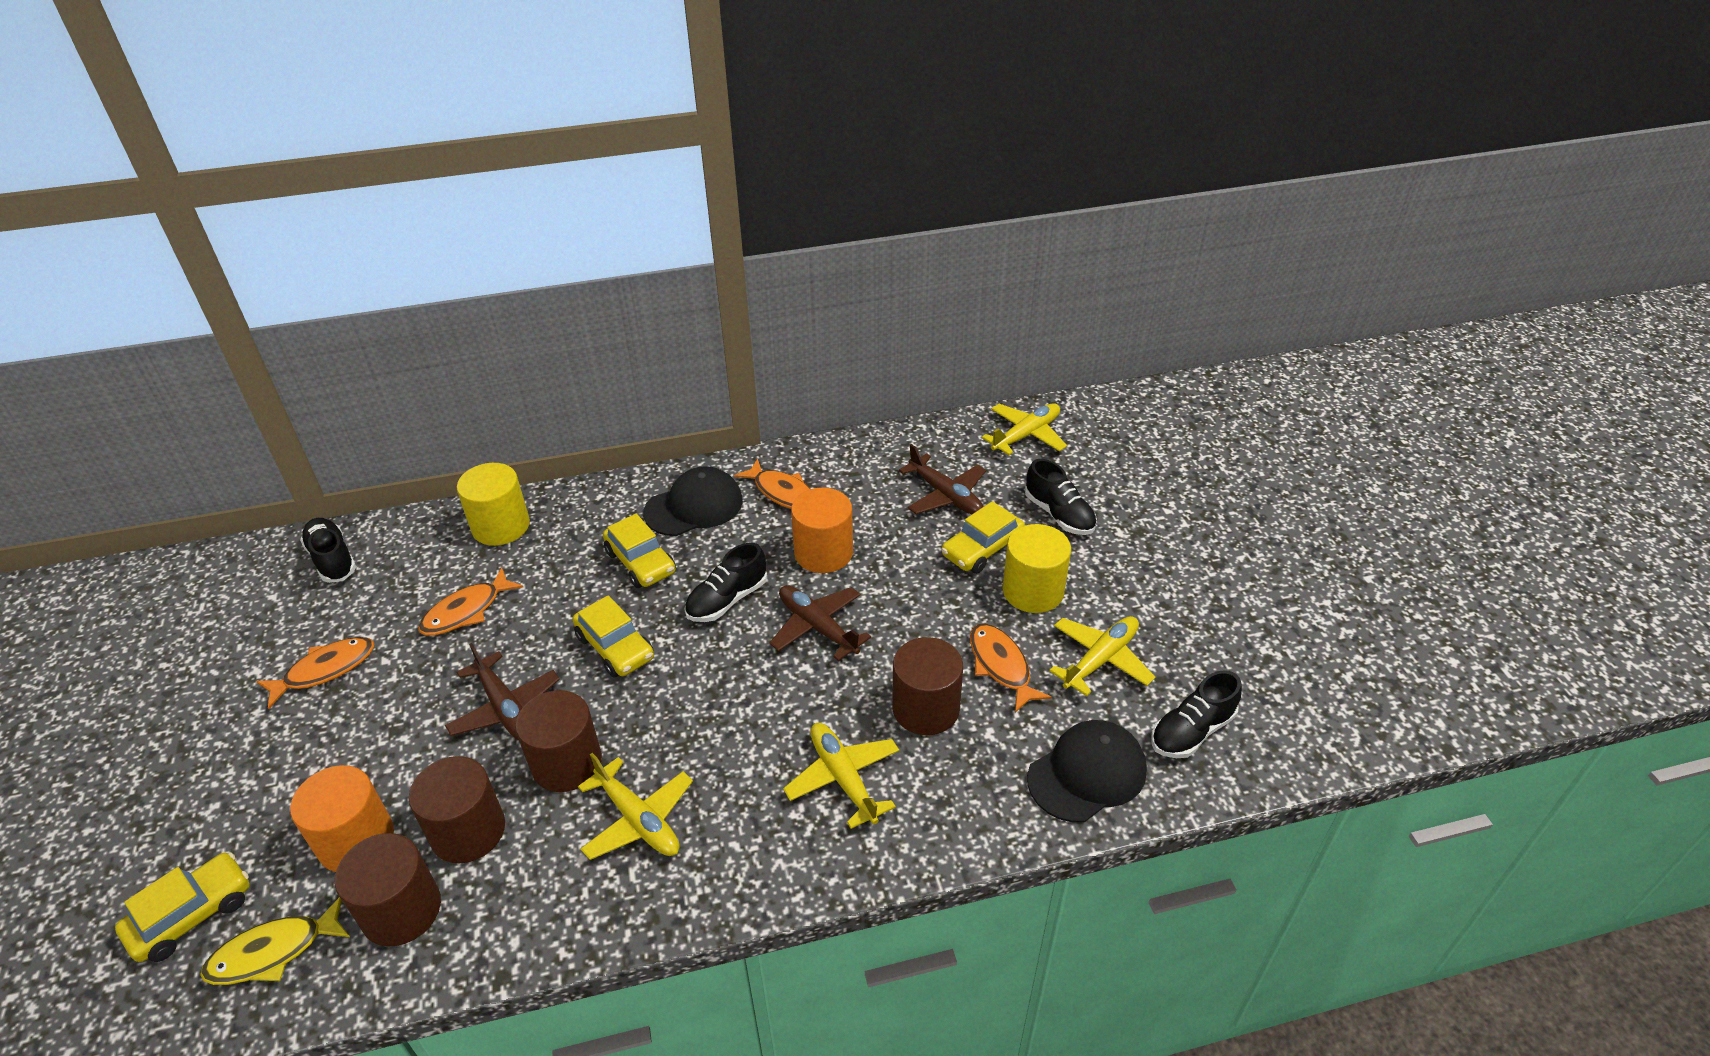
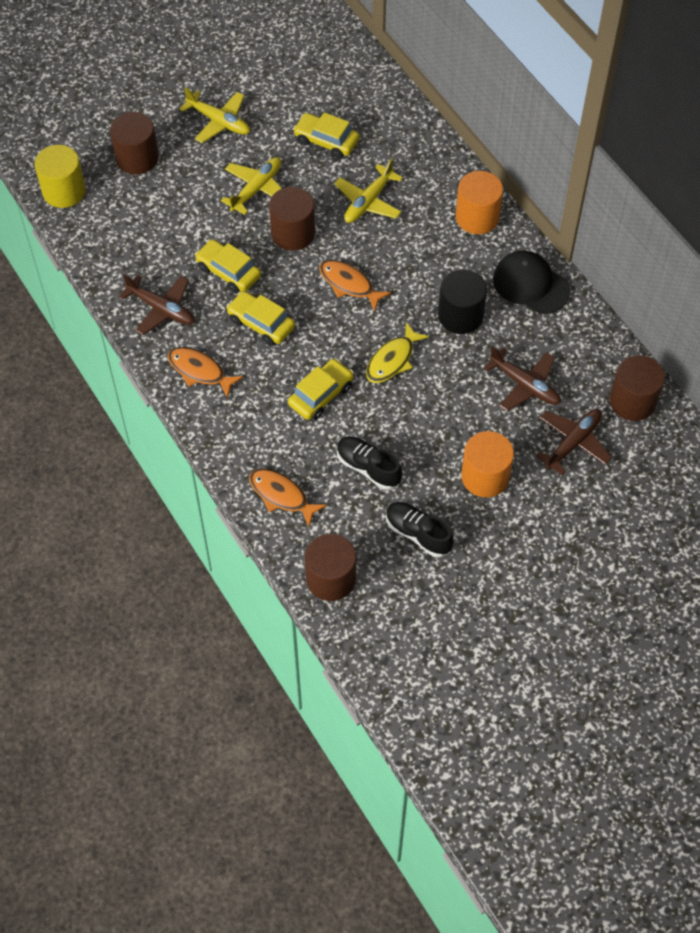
black cap: [643,466,743,536] [1027,720,1147,822] = 2 -> [493,251,570,314] = 1
black cylinder: none = 0 -> [438,269,487,334] = 1
black shoe: [300,518,356,583] [684,542,767,622] [1025,459,1097,535] [1151,670,1242,758] = 4 -> [337,437,402,490] [386,502,453,557] = 2
orange fish: [256,637,374,709] [418,567,523,636] [734,458,811,509] [970,624,1052,713] = 4 -> [168,347,243,398] [249,469,327,527] [319,260,391,311] = 3
yellow cylinder: [457,463,530,546] [1002,524,1071,613] = 2 -> [35,145,86,208] = 1
yellow plane: [578,753,693,860] [783,723,899,829] [982,403,1067,455] [1049,616,1155,696] = 4 -> [180,87,250,143] [221,157,282,215] [334,158,403,223] = 3

